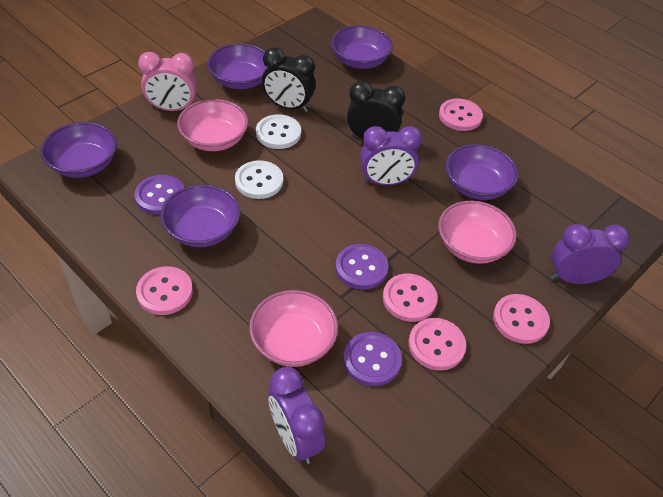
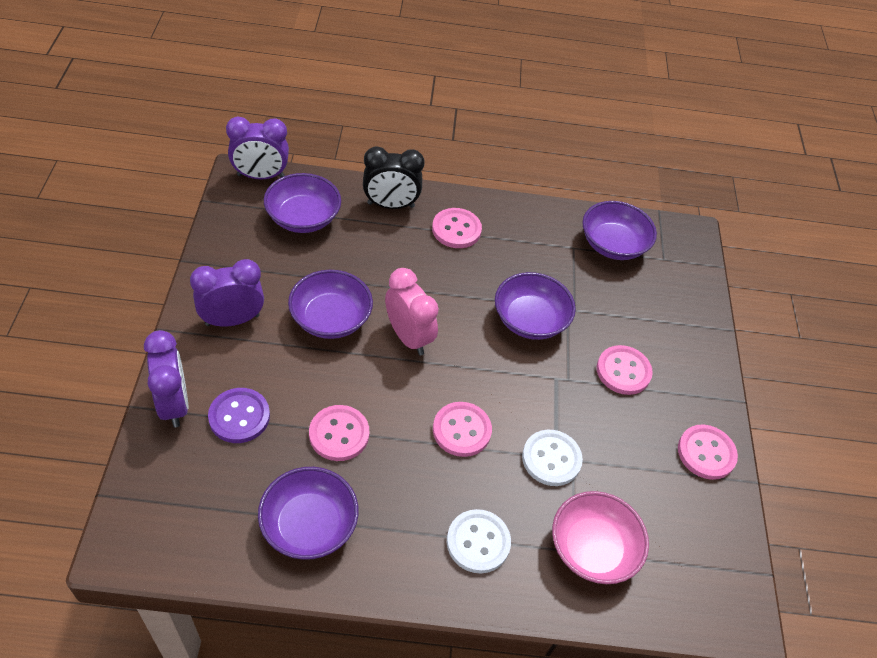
black clock: [262,47,315,112] [347,81,405,139] = 2 -> [363,146,425,209] = 1
pink bowl: [177,99,248,151] [249,290,338,367] [438,201,517,264] = 3 -> [552,491,649,584] = 1
purple button: [134,175,185,215] [335,244,388,290] [343,332,402,386] = 3 -> [208,388,270,443] = 1

